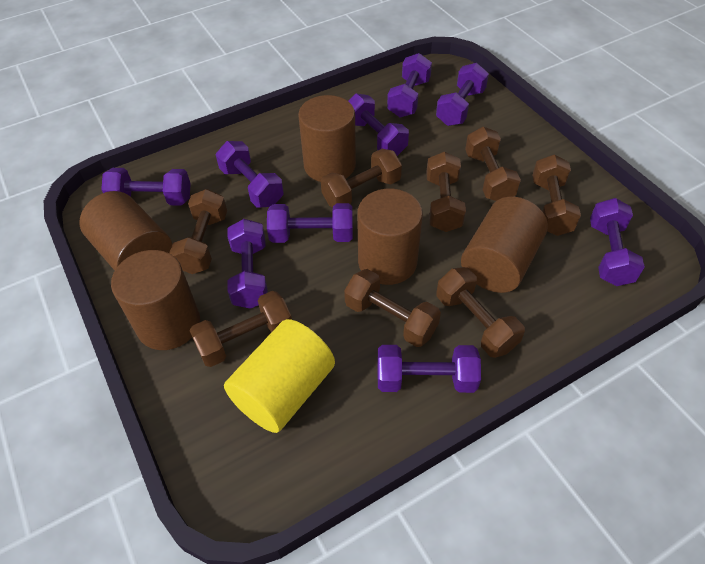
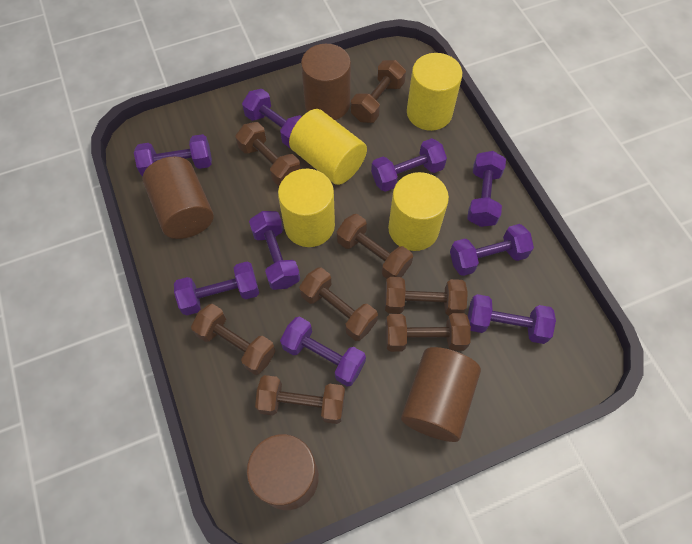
brown cylinder: [79,191,172,271] [111,250,200,350] [298,95,356,182] [357,189,423,285] [461,197,548,293] = 5 -> [142,156,214,239] [247,434,319,510] [301,44,351,120] [401,347,481,442] = 4
yellow cylinder: [224,319,335,433] = 1 -> [278,169,335,247] [289,109,367,185] [388,172,449,251] [407,53,462,131] = 4

